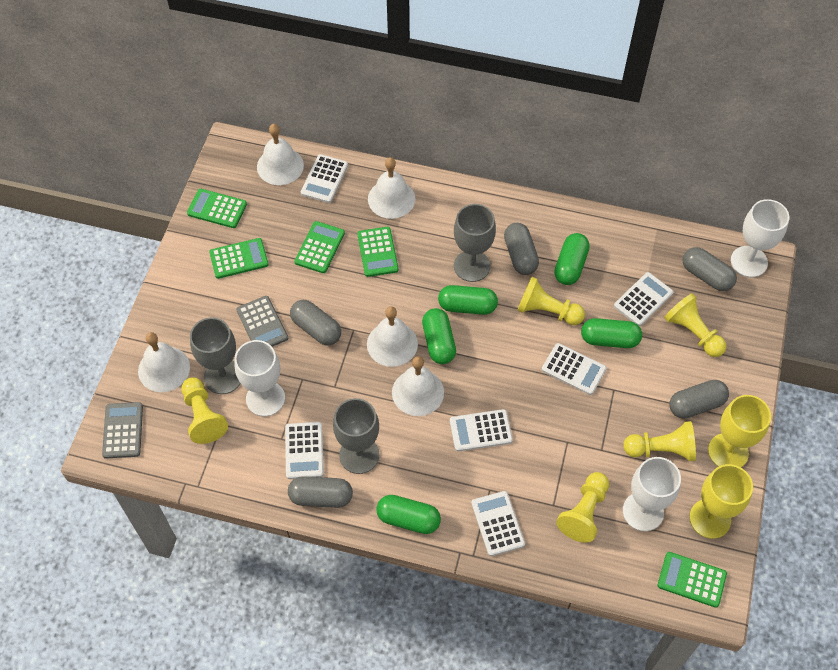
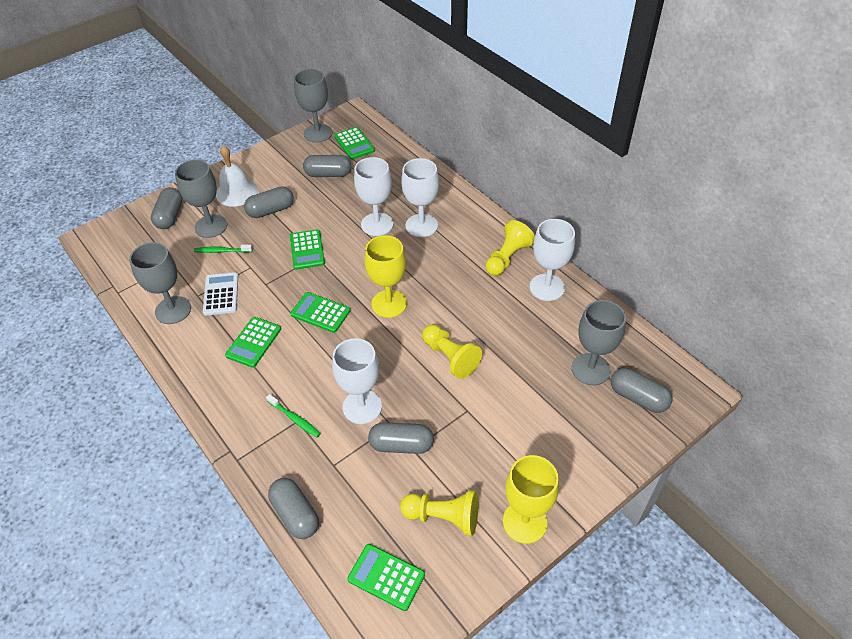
green capsule: [376,495,441,534] [422,308,456,364] [438,285,498,315] [554,233,590,285] [581,318,642,348] = 5 -> none = 0
green toothbrush: none = 0 -> [194,245,252,253] [266,394,321,438] = 2
grey calculator: [102,402,143,459] [236,296,288,347] = 2 -> none = 0
grey capsule: [288,476,353,508] [290,300,341,345] [504,223,539,275] [669,380,729,419] [682,247,737,291] = 5 -> [151,187,182,229] [244,187,294,218] [268,478,319,539] [303,155,351,177] [368,422,434,454] [611,368,672,413] = 6
grey goblet: [190,317,241,394] [333,398,379,474] [454,204,496,282] = 3 -> [129,242,191,324] [175,160,227,238] [294,69,332,142] [572,300,626,385] = 4
white bell: [138,332,190,392] [257,124,304,185] [367,307,418,367] [368,157,415,219] [392,356,444,416] = 5 -> [216,145,258,207] = 1
white calculator: [285,422,324,479] [301,154,348,203] [450,409,513,452] [471,491,525,556] [542,343,607,395] [614,272,674,326] = 6 -> [203,272,238,315] = 1
white goblet: [235,340,285,417] [623,457,681,531] [731,199,789,277] = 3 -> [332,338,382,424] [354,157,393,236] [401,158,439,237] [530,219,575,301] = 4
yellow pawn: [182,377,228,444] [517,277,585,325] [556,472,609,543] [623,421,696,461] [664,293,726,357] = 5 -> [400,490,478,536] [422,325,482,379] [485,220,535,276] = 3

